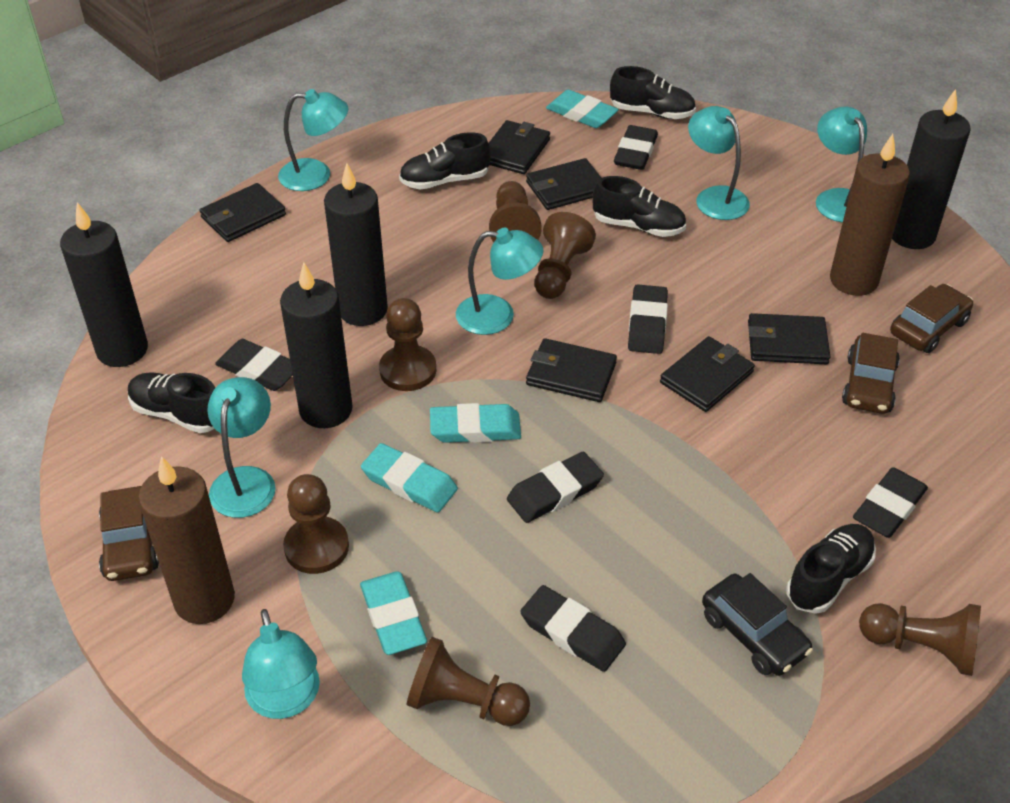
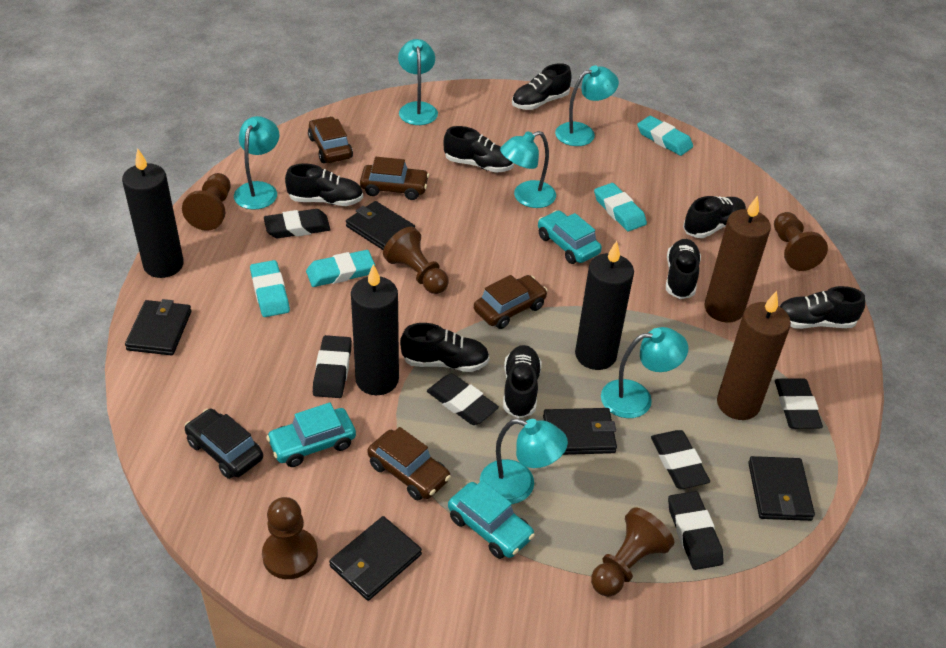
black candle: [60,202,148,367] [280,262,353,428] [324,163,388,326] [892,89,971,249] = 4 -> [122,148,184,278] [351,264,399,395] [575,241,634,370] = 3
black shoe: [128,372,215,433] [399,132,491,190] [593,176,686,237] [610,66,696,119] [786,524,876,614] = 5 -> [285,164,363,206] [400,323,489,372] [443,126,514,173] [503,345,542,418] [512,63,571,110] [666,239,701,299] [683,196,746,238] [779,286,865,329] = 8
black wallet: [200,183,286,242] [489,120,550,174] [526,158,601,210] [526,338,617,402] [660,336,755,412] [748,313,831,364] = 6 -> [125,299,192,355] [329,516,422,601] [346,201,415,250] [543,408,617,455] [748,456,815,521] = 5
brown car: [99,486,159,581] [842,333,900,414] [890,284,973,353] = 3 -> [308,116,353,163] [360,157,429,200] [367,427,451,500] [474,275,548,329] = 4
brown pawn: [283,474,349,574] [379,298,436,391] [406,637,530,726] [489,181,542,243] [535,212,596,299] [859,603,981,676] = 6 -> [182,173,230,231] [262,497,318,579] [383,227,449,294] [591,508,674,597] [774,212,828,271] = 5
turquoise car: none = 0 -> [266,403,356,467] [448,480,535,559] [538,210,602,264] = 3

